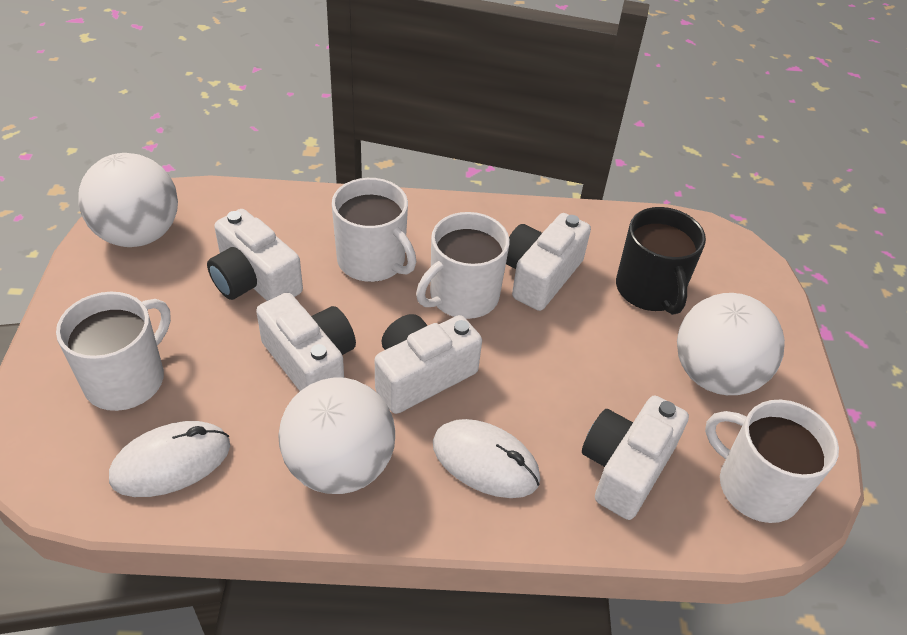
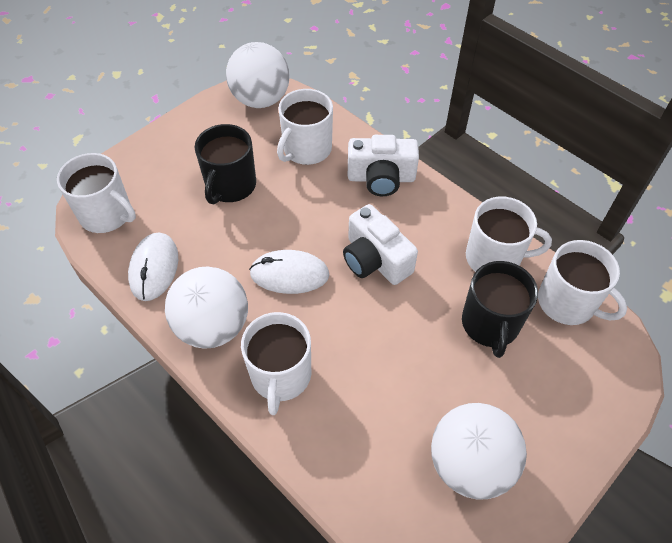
black mug: [616,207,706,315] = 1 -> [195,124,256,205] [462,261,538,358] = 2
white camera: [207,209,303,301] [256,292,356,391] [375,314,482,414] [506,213,591,311] [582,396,689,520] = 5 -> [343,204,418,285] [348,135,419,196] = 2
white mug: [56,292,171,411] [332,178,416,282] [416,212,510,319] [705,400,839,523] = 4 -> [57,153,136,233] [241,312,311,415] [277,89,333,165] [466,196,552,272] [538,240,627,325] = 5

